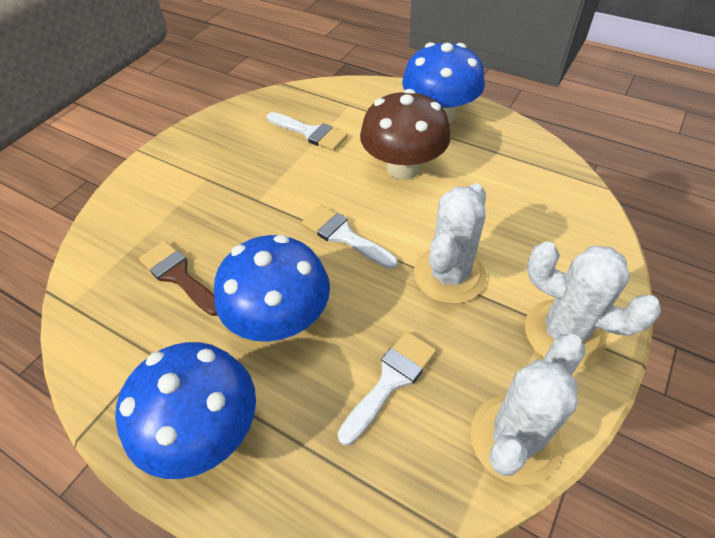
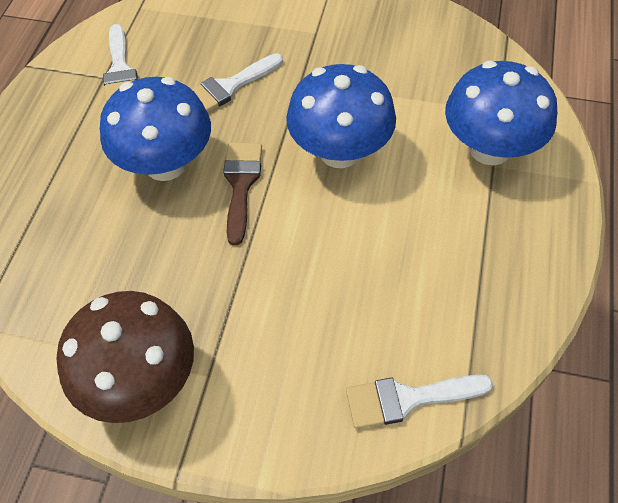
white cactus: [414,183,486,304] [470,334,585,485] [525,241,661,367] = 3 -> none = 0

